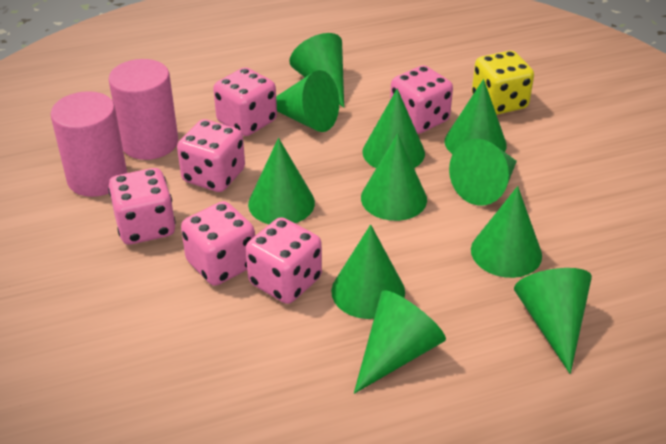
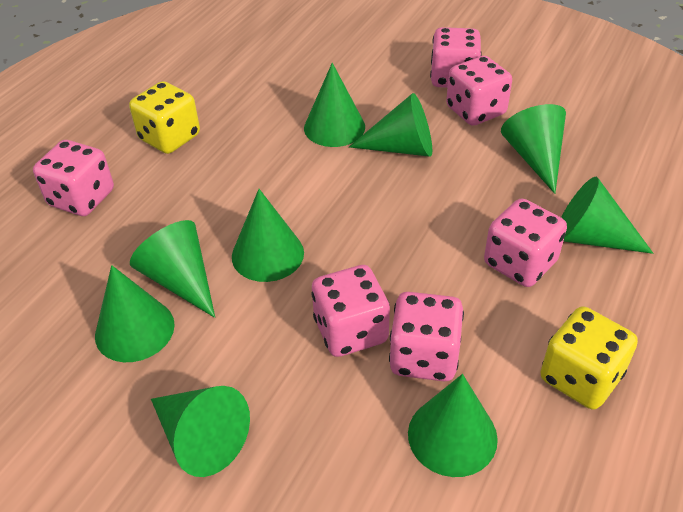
green cone: [248,138,315,224] [276,70,339,132] [289,33,344,108] [331,225,405,319] [354,290,446,394] [361,133,427,221] [362,89,425,168] [445,79,507,154] [449,139,517,205] [471,186,542,278] [514,268,592,374] = 11 -> [95,265,175,362] [130,220,215,318] [151,386,250,477] [232,189,304,282] [304,63,365,147] [349,93,432,157] [408,374,498,477] [501,104,566,194] [561,177,653,254] = 9
pink cylinder: [50,91,127,197] [109,59,178,160] = 2 -> none = 0
yellow dice: [472,51,534,115] = 1 -> [129,81,200,154] [540,306,638,410] = 2

